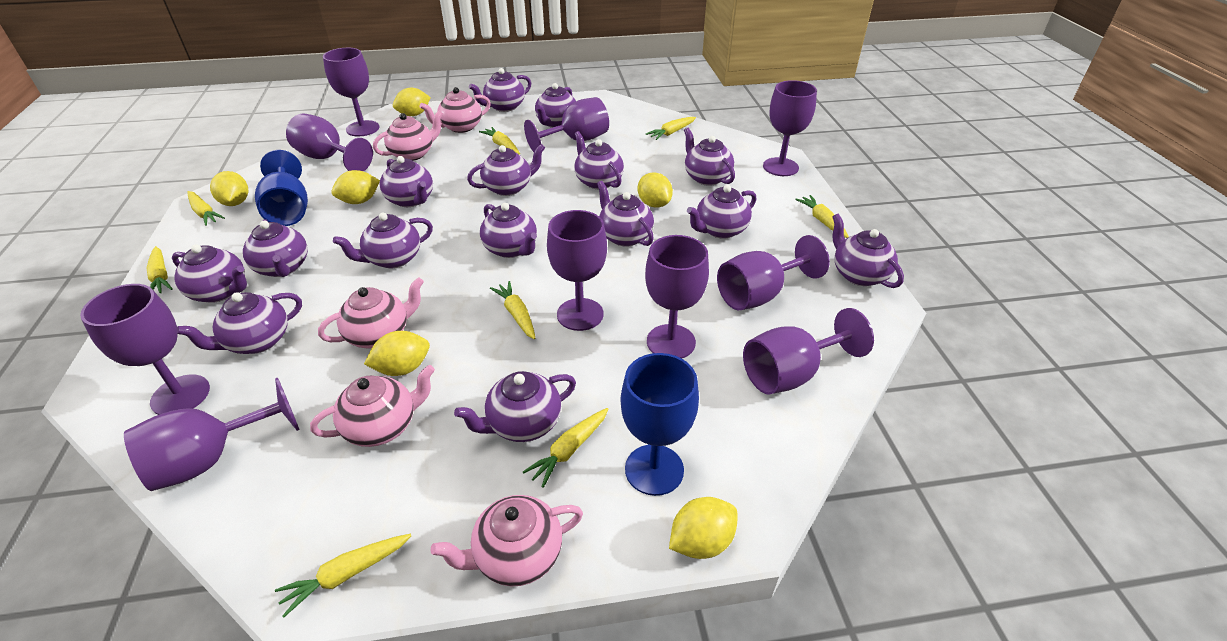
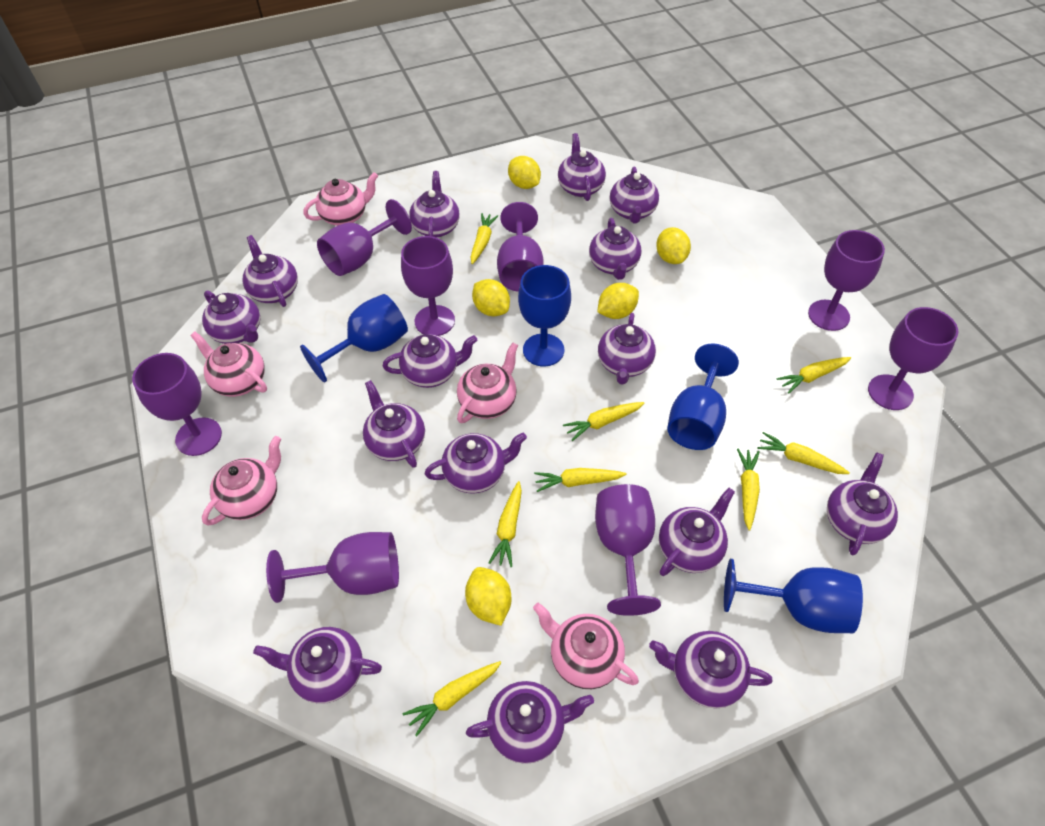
blue goblet: [255,150,308,226] [620,353,699,496] = 2 -> [300,294,408,382] [518,265,571,367] [667,343,739,450] [724,559,863,633] = 4
purple goblet: [80,284,210,415] [124,378,300,491] [286,113,373,171] [323,48,380,136] [524,97,609,152] [547,210,607,331] [645,235,709,358] [717,235,830,310] [743,308,874,395] [763,80,817,176] = 10 -> [132,353,222,456] [266,532,399,603] [317,199,412,276] [401,236,455,336] [497,202,544,292] [595,484,661,616] [808,230,885,331] [868,307,959,410] = 8
yellow lemon: [210,171,249,206] [332,170,380,204] [364,331,430,376] [393,88,431,116] [637,172,673,208] [669,497,738,559] = 6 -> [465,567,512,626] [472,279,510,316] [508,156,541,189] [597,283,639,319] [656,227,691,264] = 5

